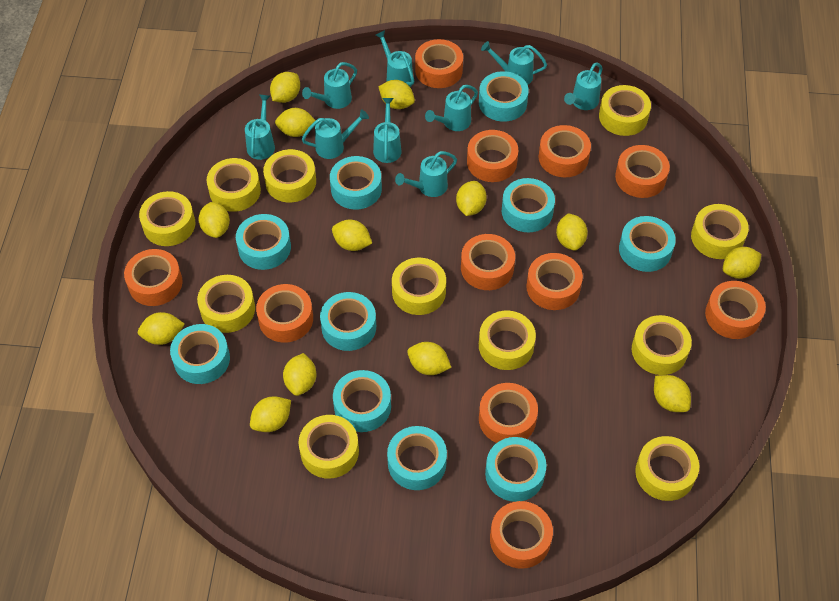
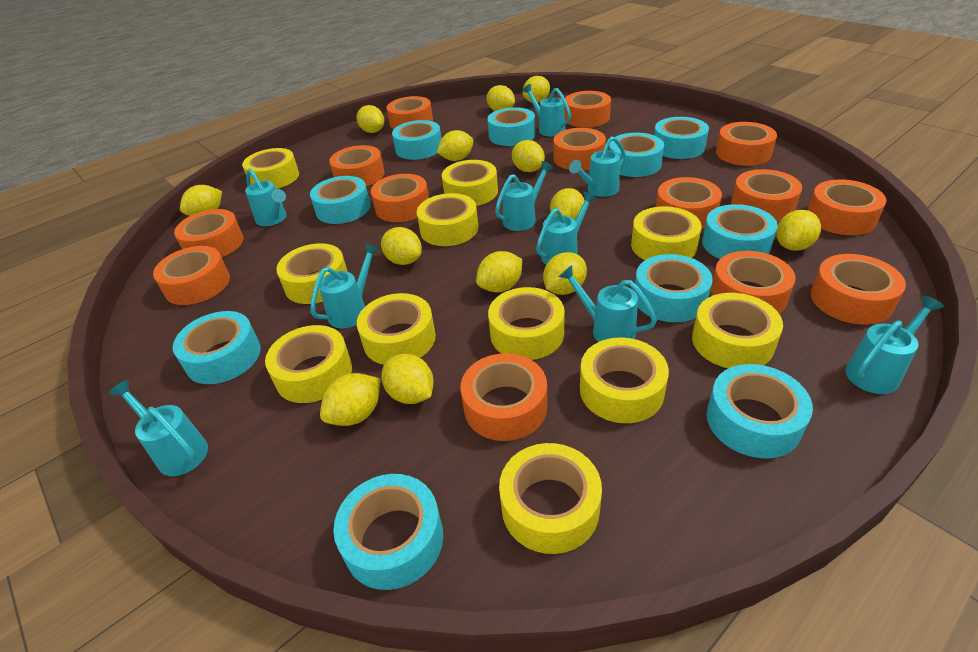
orange tape: [124,249,182,306] [256,284,313,343] [415,39,463,88] [461,234,515,290] [467,130,518,182] [479,383,538,443] [490,501,553,569] [526,253,583,310] [539,125,591,177] [615,145,670,198] [705,281,766,339] = 11 -> [153,246,230,305] [174,209,244,257] [329,145,384,186] [371,174,429,222] [387,96,433,130] [461,353,547,441] [554,128,606,170] [564,91,611,128] [656,177,722,229] [711,251,796,314] [716,122,777,166] [731,169,802,222] [808,179,886,235] [811,254,906,325] = 14

